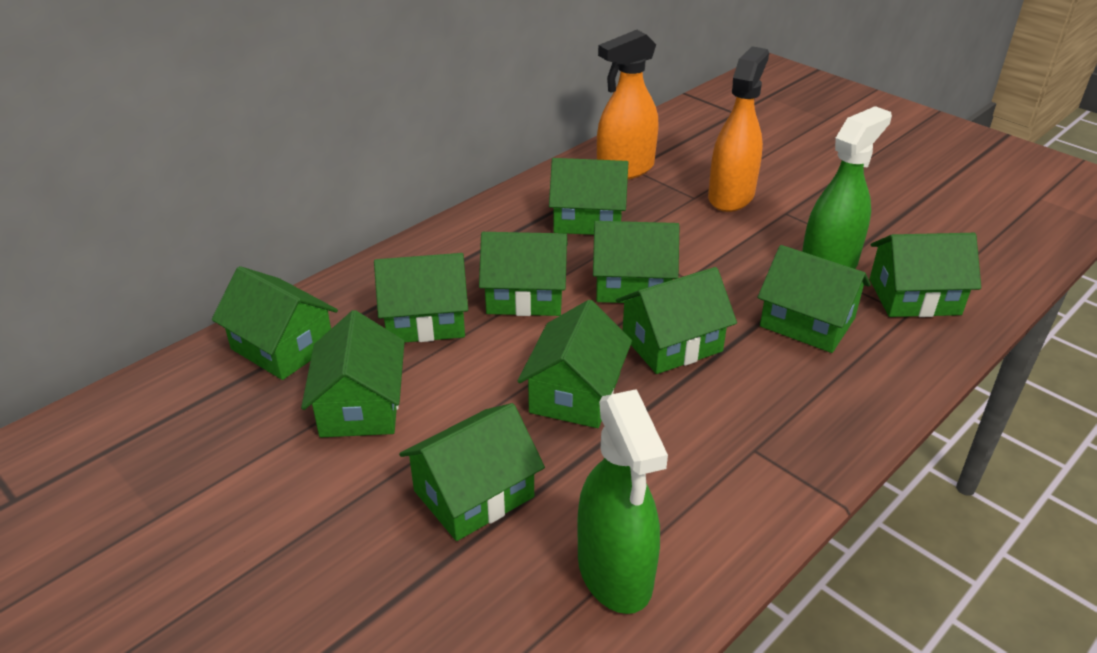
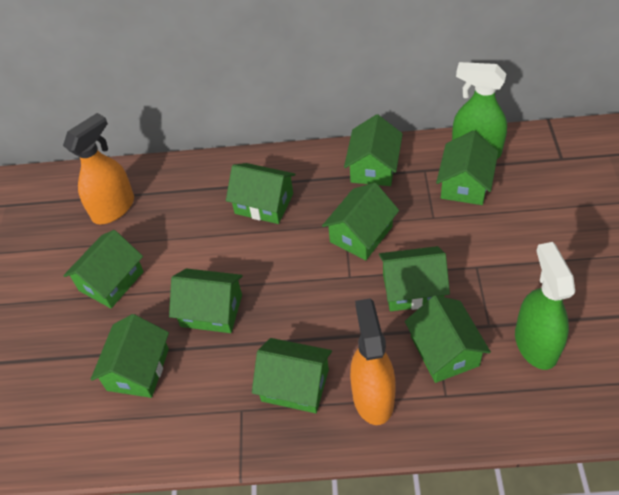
green house: [212,266,338,380] [301,310,405,437] [374,253,468,342] [399,403,545,541] [479,232,568,316] [518,300,632,428] [549,158,628,235] [593,221,679,303] [616,267,737,374] [757,245,871,353] [870,233,981,317] = 11 -> [63,230,144,308] [91,314,169,398] [169,268,243,333] [226,163,296,224] [252,338,332,413] [322,183,399,260] [344,114,403,186] [379,246,450,311] [405,295,491,383] [436,130,498,205] = 10

